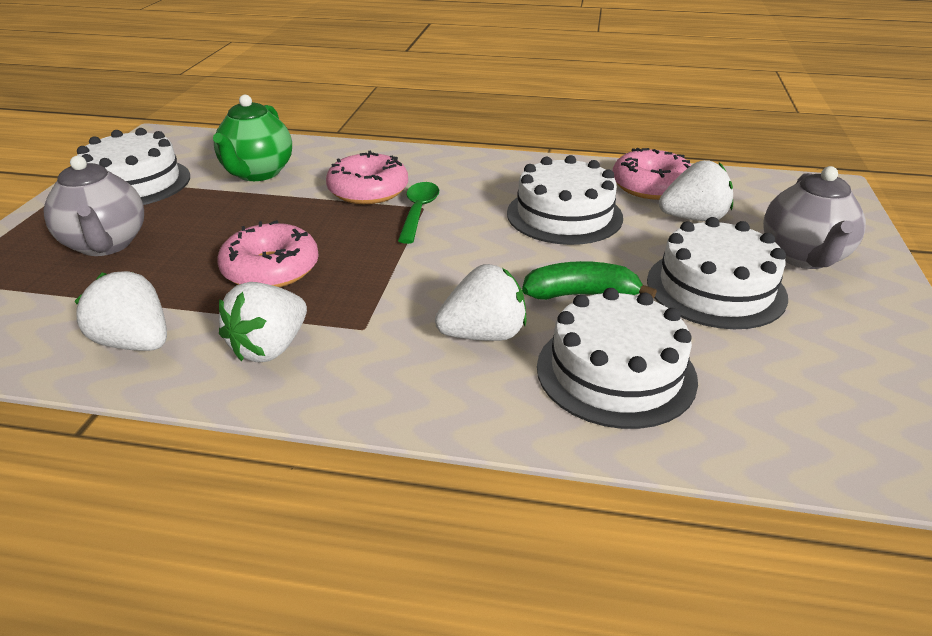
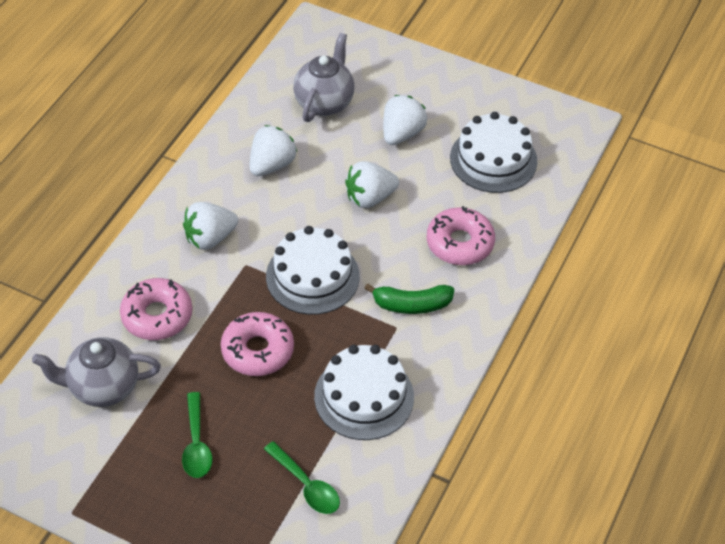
green spoon: [398,182,439,244] = 1 -> [182,392,212,478] [264,441,340,514] = 2
green teapot: [213,94,292,181] = 1 -> none = 0
white cake: [77,128,190,205] [507,155,623,245] [537,288,698,429] [647,217,788,329] = 4 -> [266,226,360,315] [314,345,414,440] [450,112,537,193] = 3

